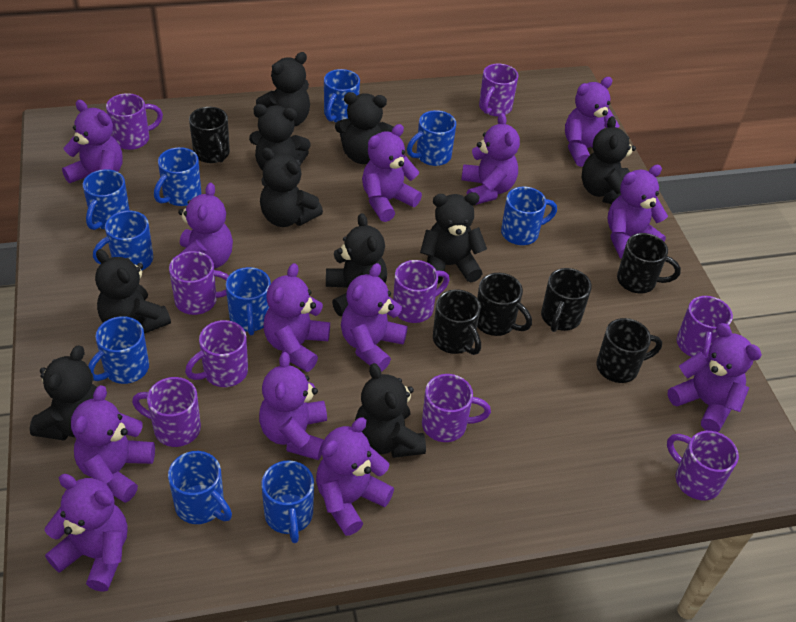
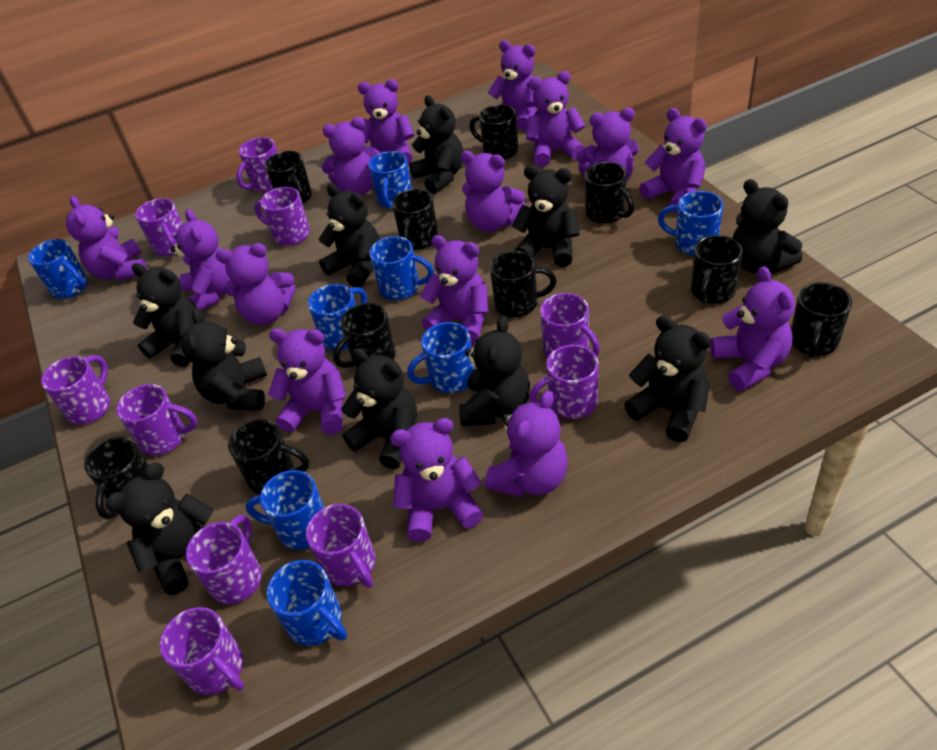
black mug: [189,107,230,163] [433,289,481,355] [477,273,532,336] [541,268,592,332] [597,318,662,383] [617,233,681,293] = 6 -> [84,437,149,519] [228,419,309,494] [265,151,312,204] [333,303,396,368] [392,189,438,250] [470,105,518,160] [490,251,557,317] [585,162,634,224] [691,235,743,304] [791,282,852,358] = 10
blue mug: [83,169,130,230] [88,316,149,384] [93,211,153,270] [154,147,201,206] [168,451,232,524] [226,267,271,335] [261,460,314,543] [324,69,360,123] [407,110,456,166] [501,186,557,245] = 10 -> [28,239,88,299] [246,470,325,550] [267,560,347,646] [308,284,367,350] [369,151,412,209] [369,236,434,300] [407,322,474,393] [658,191,724,256] = 8
purple mug: [106,93,163,150] [132,377,201,447] [169,251,229,315] [185,320,248,387] [393,260,450,323] [422,374,491,442] [479,64,518,116] [667,431,739,500] [677,296,733,358] = 9 -> [41,355,110,425] [116,384,198,455] [135,198,183,256] [160,607,244,695] [186,515,262,604] [236,137,278,192] [254,187,310,246] [306,504,375,588] [529,345,599,419] [540,293,600,357] = 10
purple teddy bear: [45,474,127,592] [62,100,123,183] [71,385,155,503] [173,183,233,269] [259,352,327,460] [264,263,330,372] [316,417,394,536] [341,263,408,372] [362,124,422,222] [461,113,520,205] [565,77,620,167] [608,165,668,259] [668,323,762,432] = 13 -> [66,196,147,281] [170,209,231,311] [216,243,296,325] [268,328,346,435] [322,117,380,195] [358,79,414,165] [390,418,484,541] [420,235,488,344] [460,151,526,232] [485,391,568,497] [488,40,536,131] [526,71,586,167] [576,108,639,182] [640,108,707,213] [710,266,795,391] = 15

